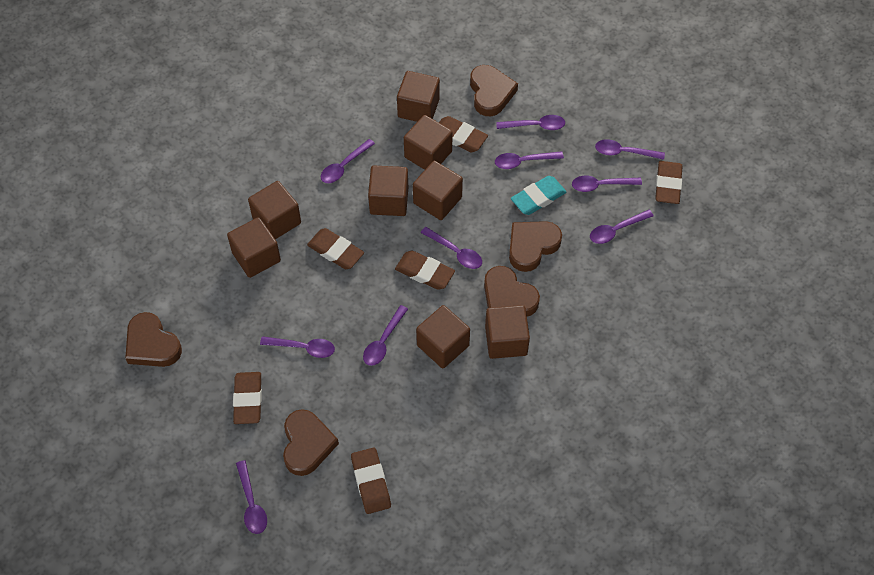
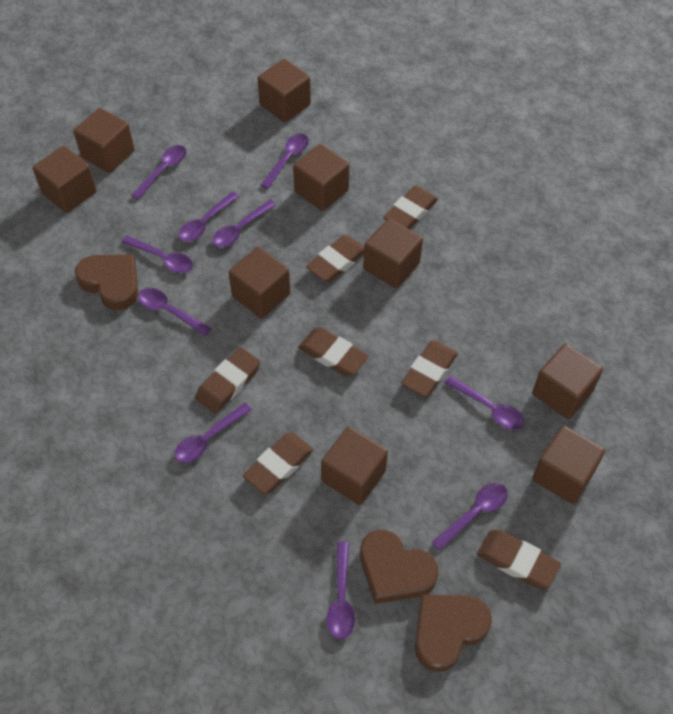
brown cube: [227,217,281,278] [248,181,301,239] [368,166,408,216] [397,71,440,122] [404,115,453,170] [413,161,463,220] [416,305,470,369] [485,305,530,359] = 8 -> [33,146,97,213] [73,108,135,173] [228,247,290,318] [257,59,311,122] [293,144,349,211] [321,426,388,505] [363,218,423,288] [532,343,603,419] [532,426,605,504] = 9
brown eraser: [233,372,262,424] [307,228,364,269] [351,448,391,514] [395,251,455,290] [439,116,488,152] [655,161,683,204] = 6 -> [195,347,261,414] [243,433,313,494] [298,327,369,377] [306,235,364,282] [383,186,438,229] [401,340,458,397] [477,530,561,589] = 7
brown heart: [125,312,182,367] [283,409,339,476] [470,65,518,116] [484,266,540,317] [509,221,562,272] = 5 -> [75,254,138,310] [360,530,438,604] [415,595,492,672] = 3
turquoise eraser: [511,176,567,215] = 1 -> none = 0

